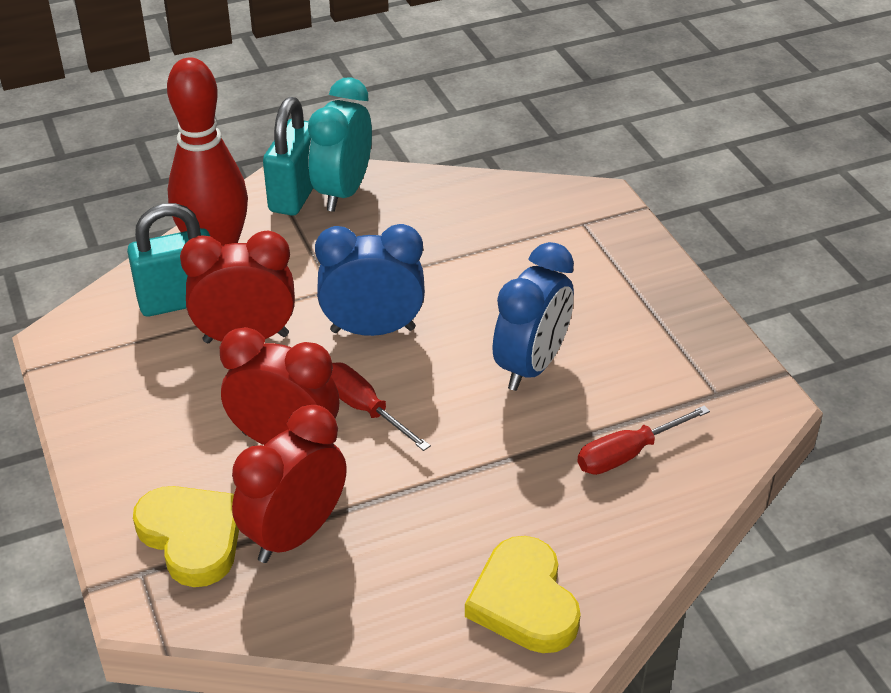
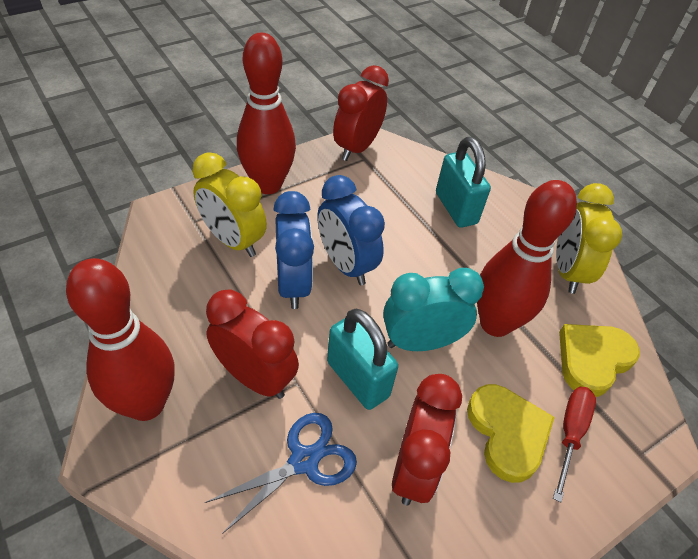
blue scissors: none = 0 -> [205,413,357,534] = 1
red bowling pin: [167,58,248,246] = 1 -> [66,258,174,421] [237,33,296,194] [477,180,577,337] = 3
red screwdriver: [331,362,431,451] [577,405,710,475] = 2 -> [553,387,596,502] = 1
yellow clock: none = 0 -> [192,152,267,257] [556,183,622,294] = 2

